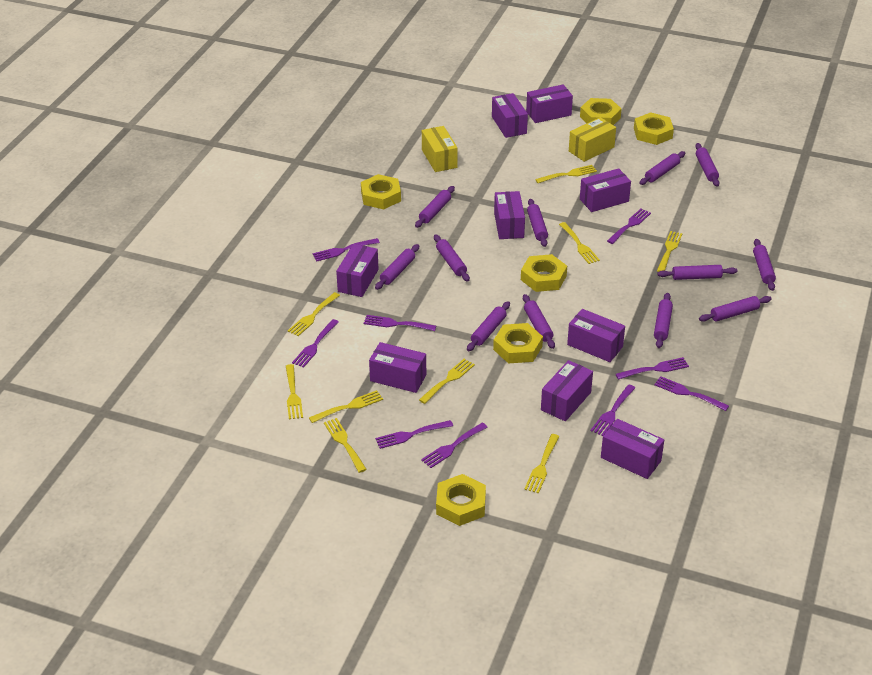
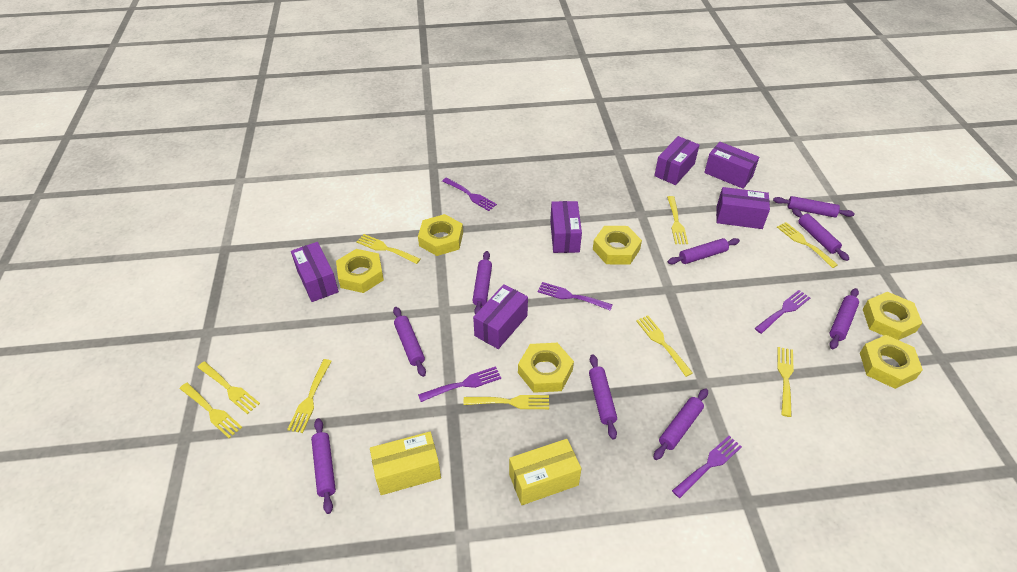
purple box: [336,244,379,297] [369,342,426,393] [492,93,528,138] [494,191,525,239] [526,85,573,123] [541,360,593,421] [567,309,625,362] [580,168,631,212] [601,419,664,479] = 9 -> [291,242,339,302] [473,284,528,349] [550,201,582,253] [654,136,699,185] [704,142,759,189] [716,187,770,229] = 6
purple fork: [292,319,339,368] [312,238,380,262] [364,315,436,331] [375,420,453,449] [421,423,488,468] [590,384,635,436] [607,209,651,244] [616,357,689,379] [654,376,729,411] = 9 -> [418,366,501,402] [442,178,497,211] [538,282,613,311] [672,436,742,498] [755,290,810,334] = 5
purple rolling pin: [375,244,419,290] [415,186,455,228] [434,234,470,282] [467,301,510,351] [523,294,555,349] [527,199,548,247] [639,151,685,185] [654,293,673,348] [657,265,737,280] [695,143,719,187] [699,296,771,322] [753,239,776,291] = 12 -> [311,418,336,514] [393,307,426,377] [472,251,492,314] [589,354,617,440] [653,388,708,460] [667,238,740,265] [773,196,855,218] [792,208,849,261] [830,288,859,349] = 9

